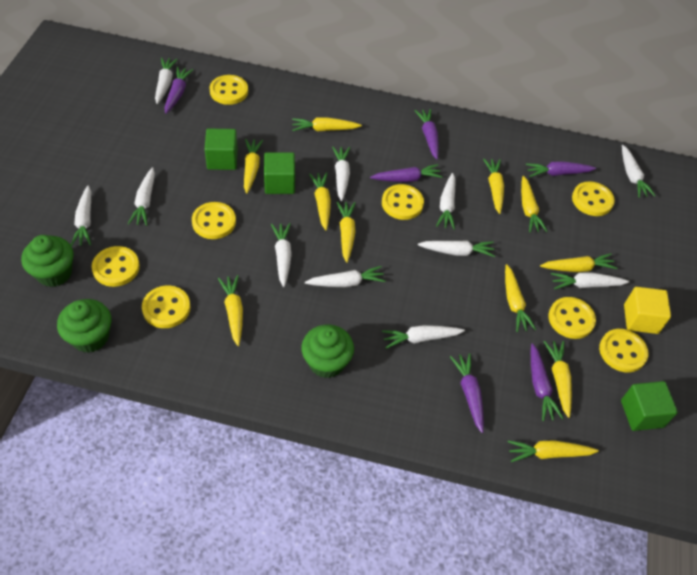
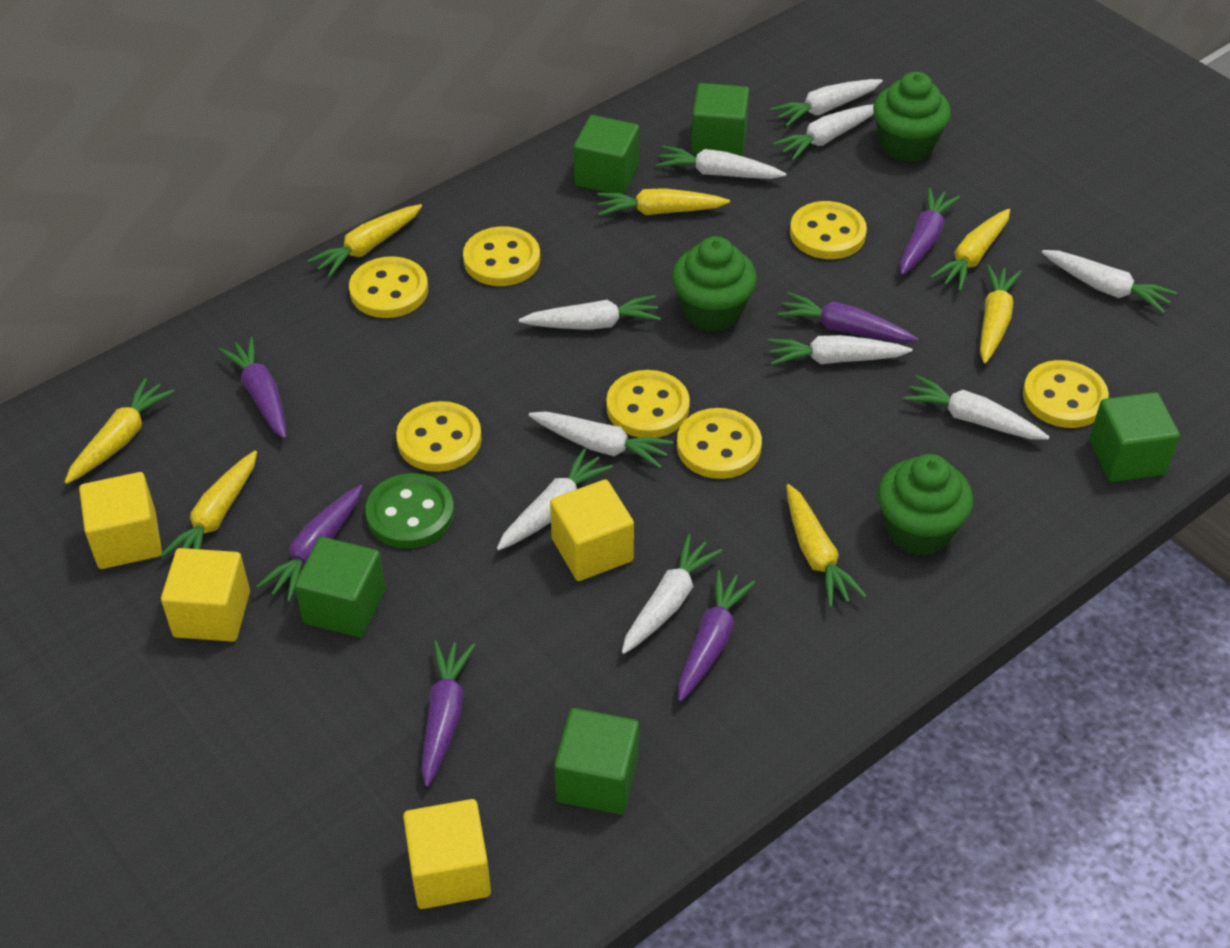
green button: none = 0 -> [365,473,454,548] = 1
green cube: [205,128,238,170] [264,152,295,194] [621,381,678,431] = 3 -> [295,537,386,637] [554,708,639,815] [574,115,639,194] [691,83,749,156] [1089,392,1180,482] = 5
white carrot: [71,185,91,246] [128,167,155,226] [155,58,178,104] [271,223,292,287] [305,266,386,287] [332,147,350,201] [382,325,465,349] [418,240,495,257] [436,173,455,230] [551,272,629,289] [622,145,656,198] = 11 -> [497,448,613,550] [519,295,661,330] [528,411,673,469] [622,534,722,654] [656,145,786,179] [768,335,912,365] [770,79,883,127] [773,104,874,161] [903,375,1049,440] [1042,250,1177,314] = 10
yellow button: [92,246,140,287] [142,286,191,328] [192,202,236,239] [210,75,248,105] [382,184,424,220] [548,297,596,339] [572,181,615,216] [599,329,648,373] = 8 -> [349,256,428,318] [396,401,482,472] [463,226,540,286] [606,370,690,438] [677,408,762,479] [790,201,867,259] [1023,360,1109,428] = 7
yellow carrot: [218,275,243,346] [244,139,263,193] [292,117,362,132] [309,172,331,230] [337,202,356,263] [483,159,504,214] [505,264,536,332] [508,440,599,462] [521,176,548,233] [540,253,617,272] [544,341,572,418] = 11 -> [65,378,174,484] [160,451,257,557] [307,204,422,278] [597,188,730,216] [786,484,867,608] [930,209,1010,291] [980,265,1022,364] = 7
yellow cube: [624,287,671,334] = 1 -> [79,472,162,569] [161,548,250,642] [403,799,491,909] [550,479,634,581] = 4

